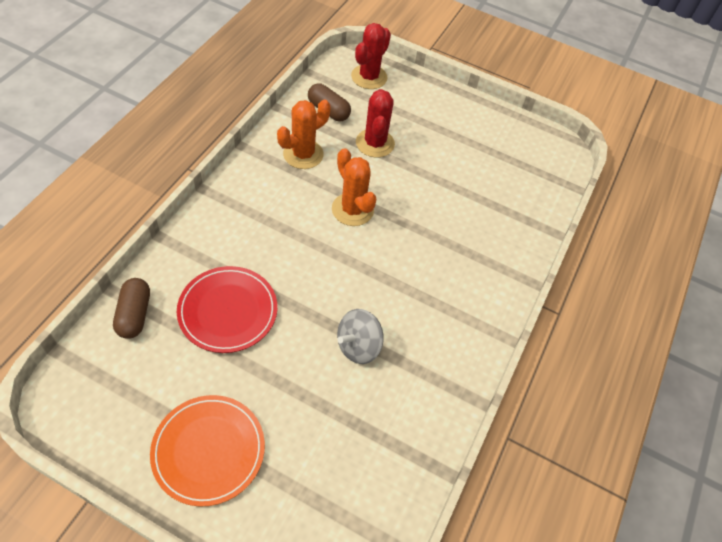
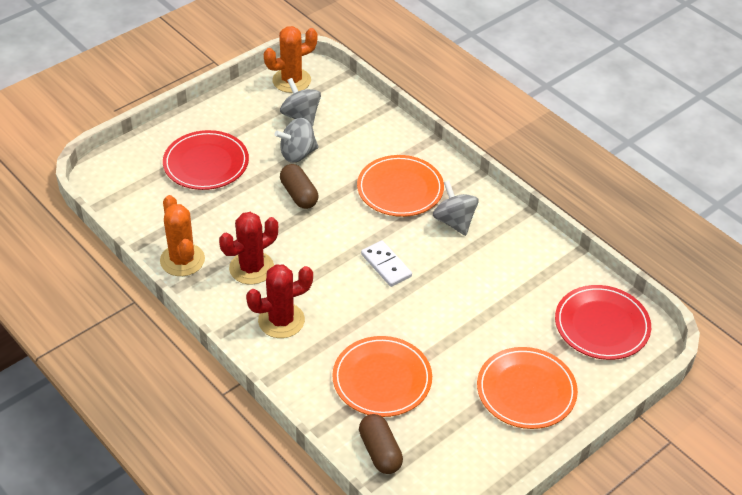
grey spinning top: [337,309,384,364] = 1 -> [275,118,319,163] [280,78,321,127] [433,181,479,236] = 3
orange plate: [150,395,265,507] = 1 -> [332,336,432,417] [357,155,444,217] [477,347,578,429] = 3
red plate: [177,266,277,353] = 1 -> [163,130,249,190] [555,285,651,360] = 2
white domino: none = 0 -> [361,241,412,287] = 1

